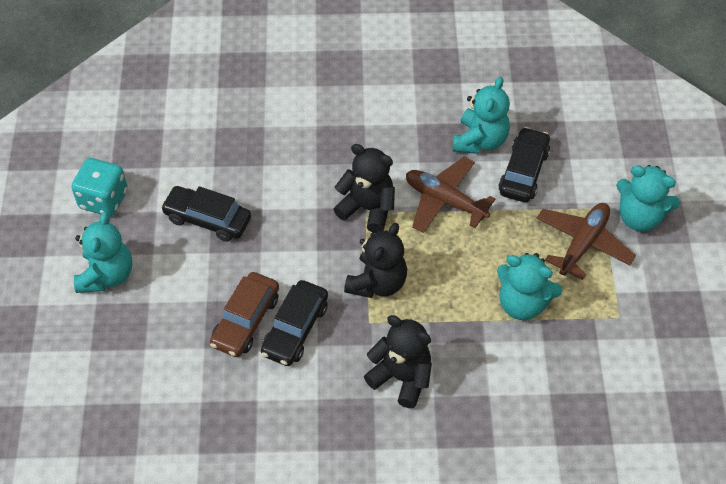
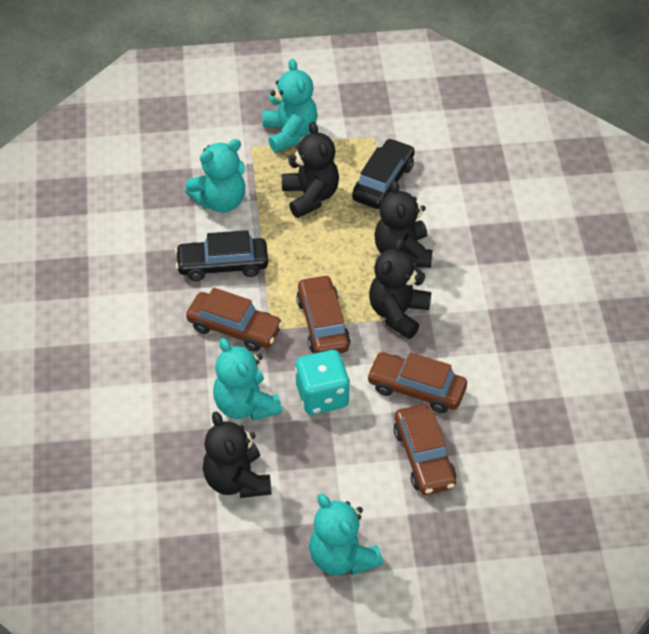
black car: [161,186,251,242] [261,280,328,366] [498,127,550,202] = 3 -> [175,230,268,281] [352,138,415,209] = 2
black teddy bear: [333,144,395,233] [344,223,407,298] [364,315,432,408] = 3 -> [203,412,271,498] [282,122,339,218] [369,238,431,339] [374,180,433,268] = 4
brown car: [210,272,279,357] = 1 -> [186,288,283,352] [296,275,351,353] [367,352,467,413] [394,404,456,495] = 4
brown plane: [406,157,495,233] [537,203,636,280] = 2 -> none = 0

